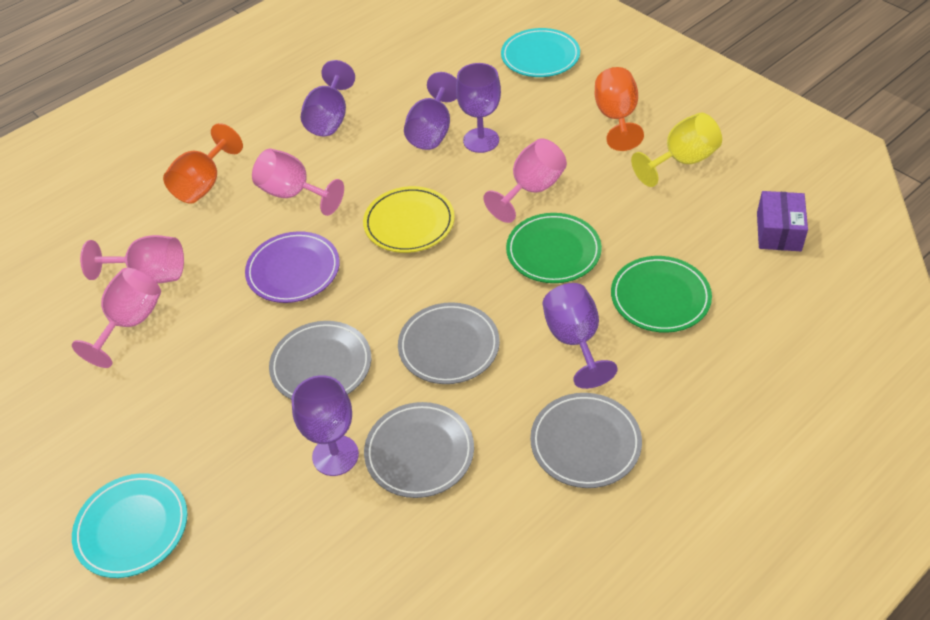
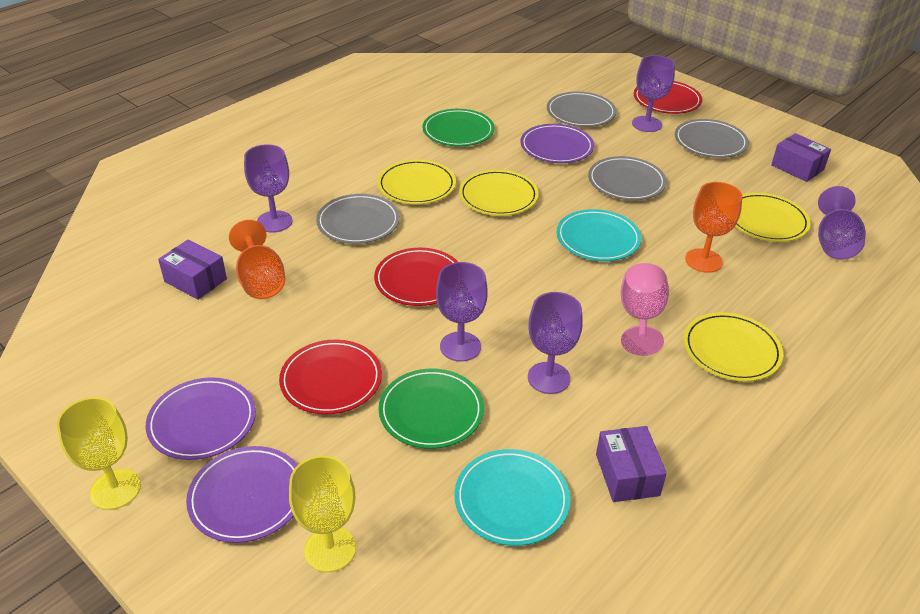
pink goblet: [72,268,161,368] [80,235,184,283] [252,149,344,216] [483,138,567,223] = 4 -> [621,263,669,356] = 1
purple box: [757,191,808,251] = 1 -> [158,239,227,300] [596,426,667,502] [771,133,831,182] = 3
purple plate: [245,231,340,303] = 1 -> [146,377,256,460] [186,446,297,543] [520,124,594,163] = 3
red plate: none = 0 -> [279,340,382,414] [374,248,458,306] [634,81,702,114] = 3
yellow goblet: [631,113,722,187] = 1 -> [57,397,141,510] [289,456,356,572] = 2
yellow plate: [363,186,455,253] = 1 -> [377,160,456,204] [459,170,539,216] [684,312,783,381] [735,193,811,242] = 4

